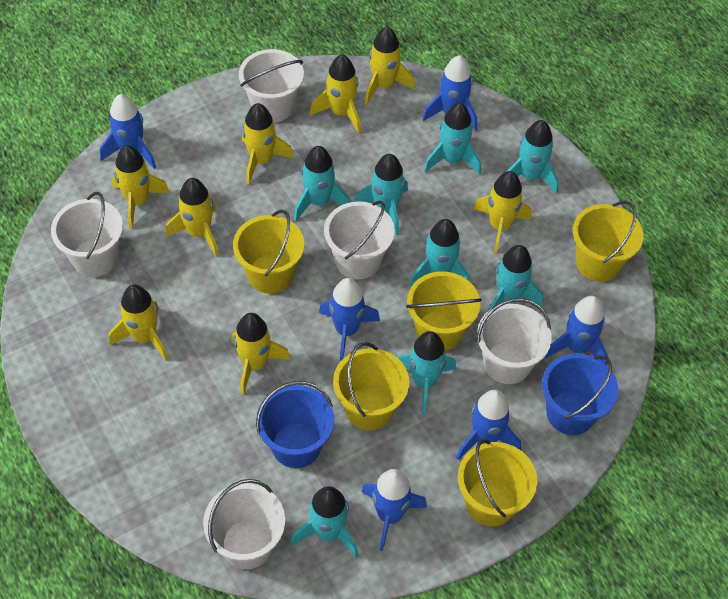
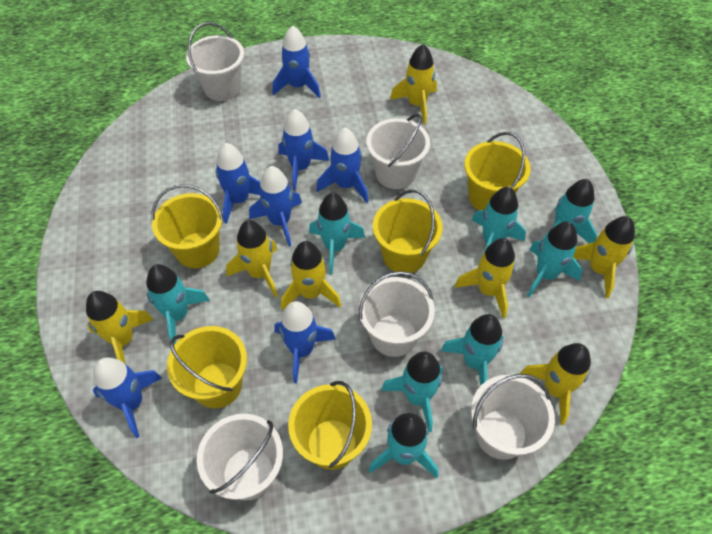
blue bucket: [256,381,334,468] [542,353,618,435] = 2 -> none = 0
blue rocket: [100,94,156,169] [319,278,380,361] [361,469,427,551] [422,55,477,131] [456,390,521,460] [545,296,608,365] = 6 -> [93,358,162,438] [215,143,260,224] [249,166,302,246] [272,25,321,98] [274,301,336,383] [278,109,329,190] [316,128,369,203] = 7
yellow rocket: [109,285,168,361] [112,145,170,229] [166,178,219,257] [231,313,291,395] [242,103,294,184] [310,54,361,133] [365,27,415,105] [473,171,532,253] = 8 -> [86,291,154,364] [226,220,278,298] [281,241,341,310] [390,44,437,124] [454,238,516,319] [520,343,591,425] [573,216,635,298] = 7

